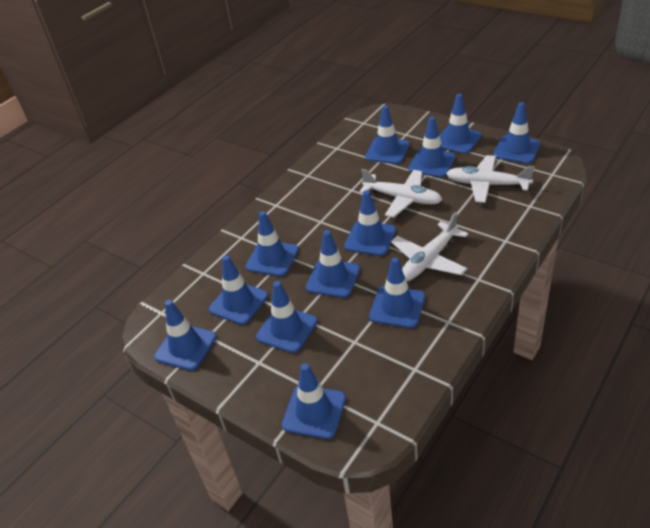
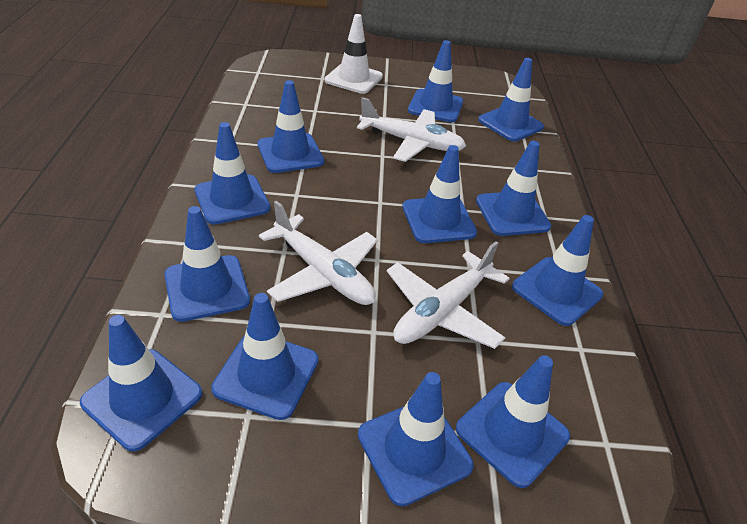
white traffic cone: none = 0 -> [324,14,383,94] = 1

